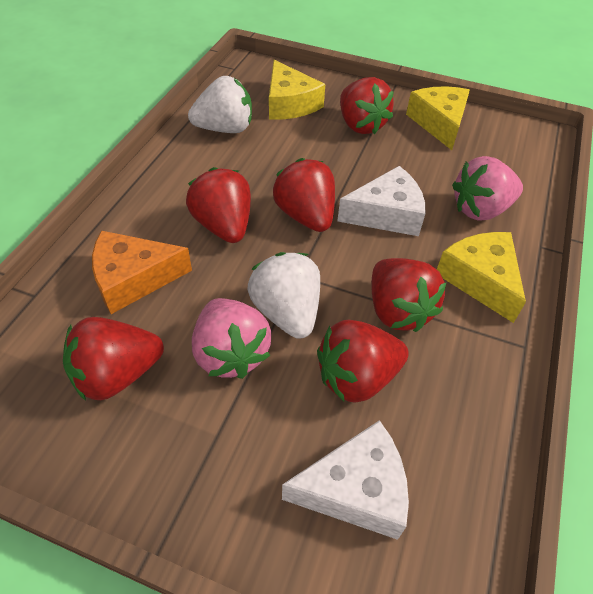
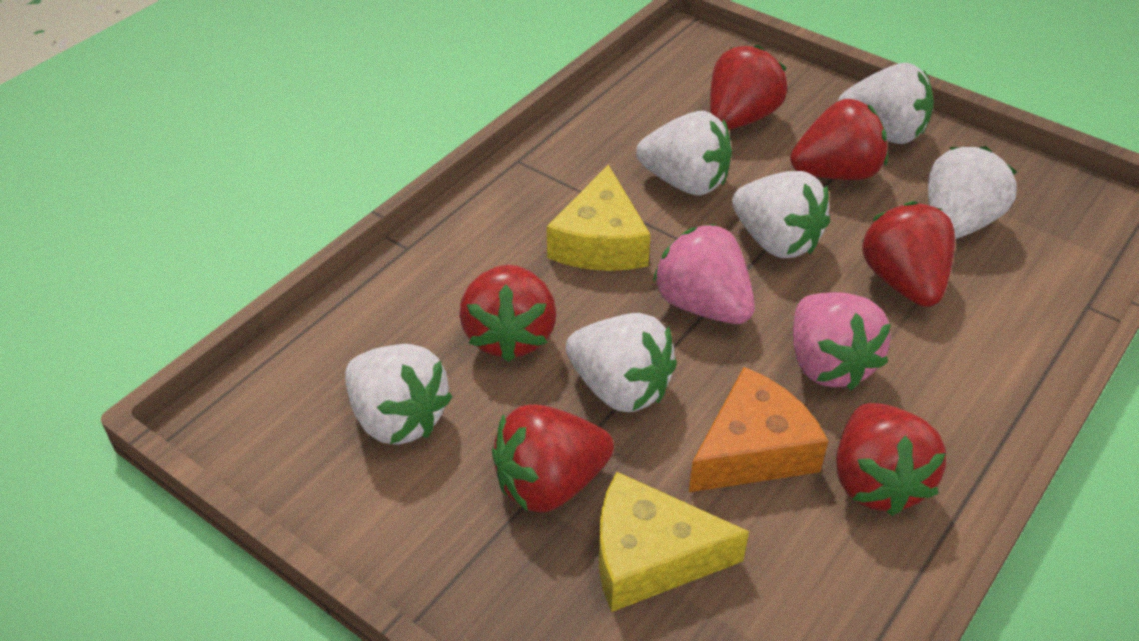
white cheese: [282,420,409,540] [337,166,425,236] = 2 -> none = 0
white strawberry: [188,76,252,133] [248,252,320,339] = 2 -> [345,344,453,445] [566,313,677,412] [636,111,732,196] [732,171,830,258] [838,63,934,144] [928,146,1017,239] = 6
yellow cheese: [269,60,325,120] [406,86,470,150] [437,232,526,323] = 3 -> [547,165,651,271] [599,472,749,612] = 2

